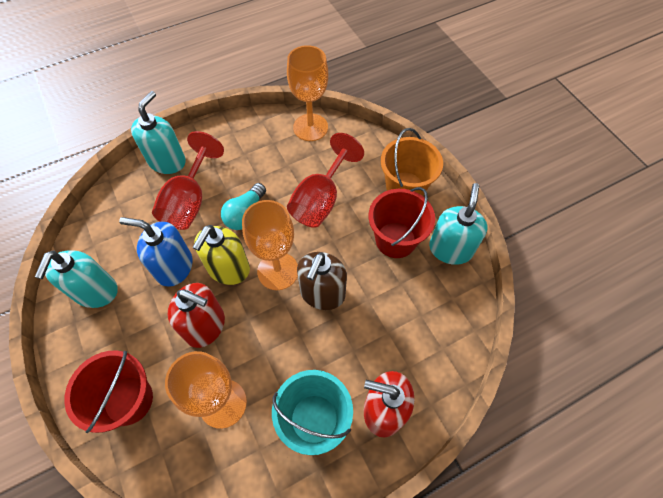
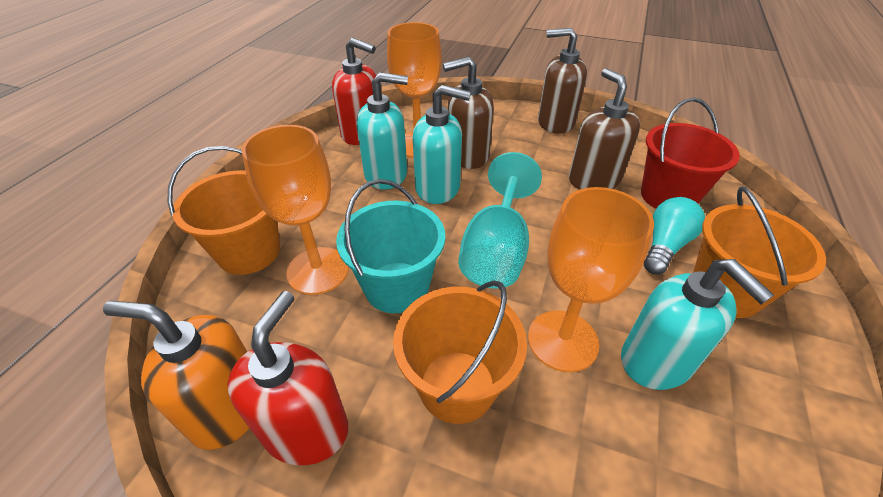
blue soap dispenser: [119,217,193,287] = 1 -> none = 0
brown soap dispenser: [297,252,347,310] = 1 -> [443,56,494,169] [538,28,587,134] [569,68,640,189] = 3
orange bucket: [381,128,443,196] = 1 -> [167,146,280,275] [393,280,527,424] [693,186,826,318] = 3
orange soap dispenser: none = 0 -> [103,301,249,450] = 1
red bucket: [64,350,153,433] [369,187,435,258] = 2 -> [641,98,740,209] = 1
red goblet: [152,131,224,230] [287,133,364,228] = 2 -> none = 0
turquoise goblet: none = 0 -> [458,152,542,289] = 1
yellow soap dispenser: [192,225,250,285] = 1 -> none = 0

